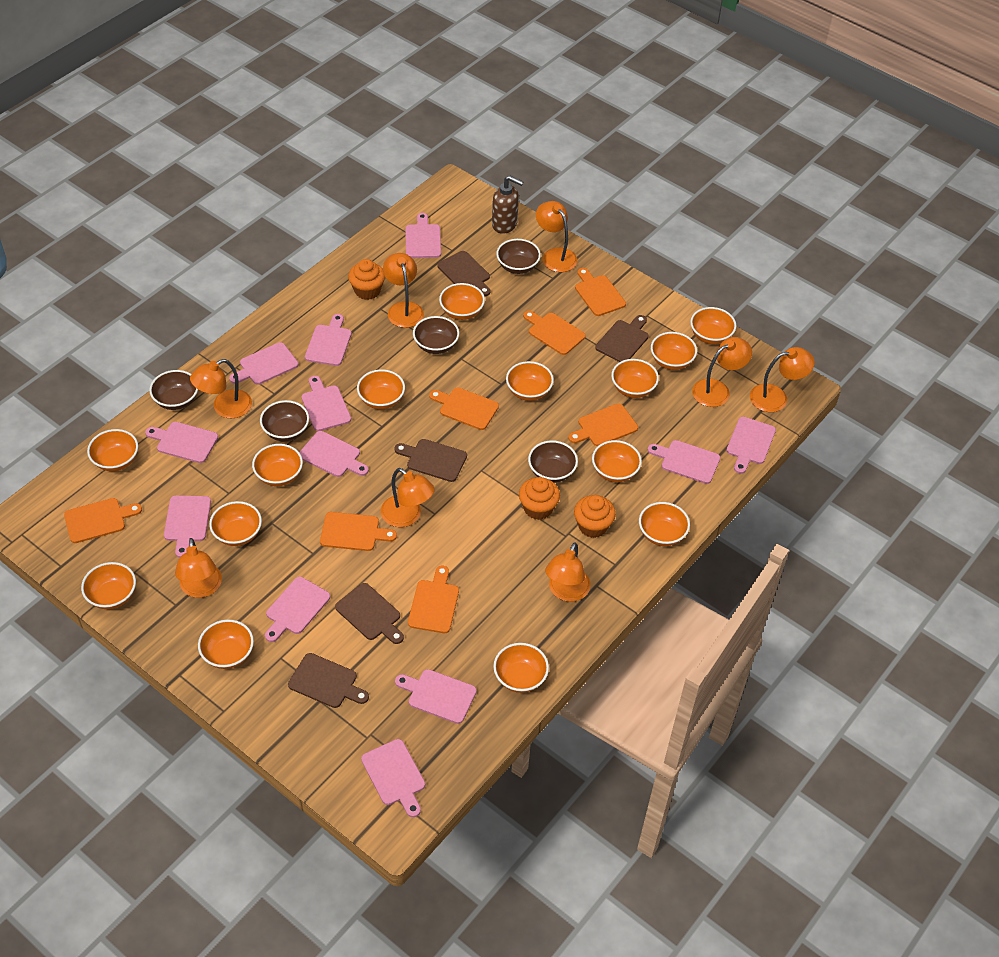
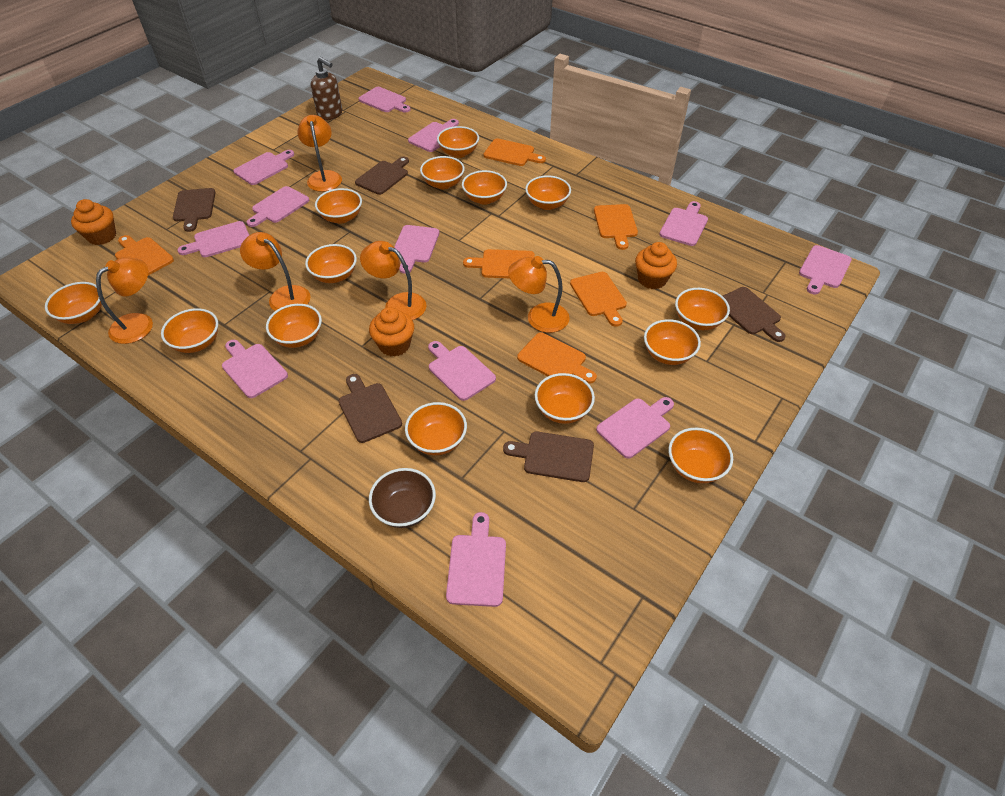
brown bowl: [149,370,198,410] [260,400,309,441] [413,316,459,354] [496,239,541,274] [528,440,578,483] = 5 -> [369,468,436,528] = 1
orange cutting board: [64,498,142,543] [320,512,397,551] [408,566,459,633] [429,388,499,430] [523,311,585,355] [568,403,638,446] [575,268,626,316] = 7 -> [115,235,174,275] [463,249,535,278] [484,138,546,166] [517,333,597,383] [570,272,627,327] [594,204,638,250] = 6
orange lamp: [175,538,222,598] [190,359,252,418] [381,468,435,527] [383,253,424,328] [536,201,577,272] [545,542,591,602] [692,337,752,407] [750,347,815,412] = 8 -> [96,257,153,344] [240,232,310,311] [297,115,342,192] [360,241,426,320] [508,256,570,333] = 5

